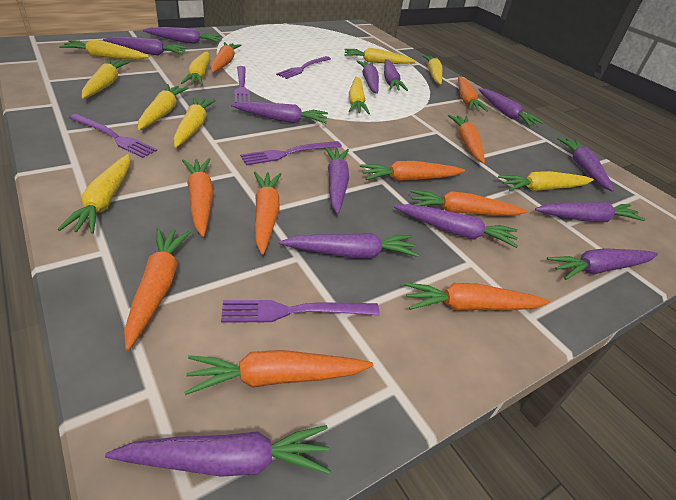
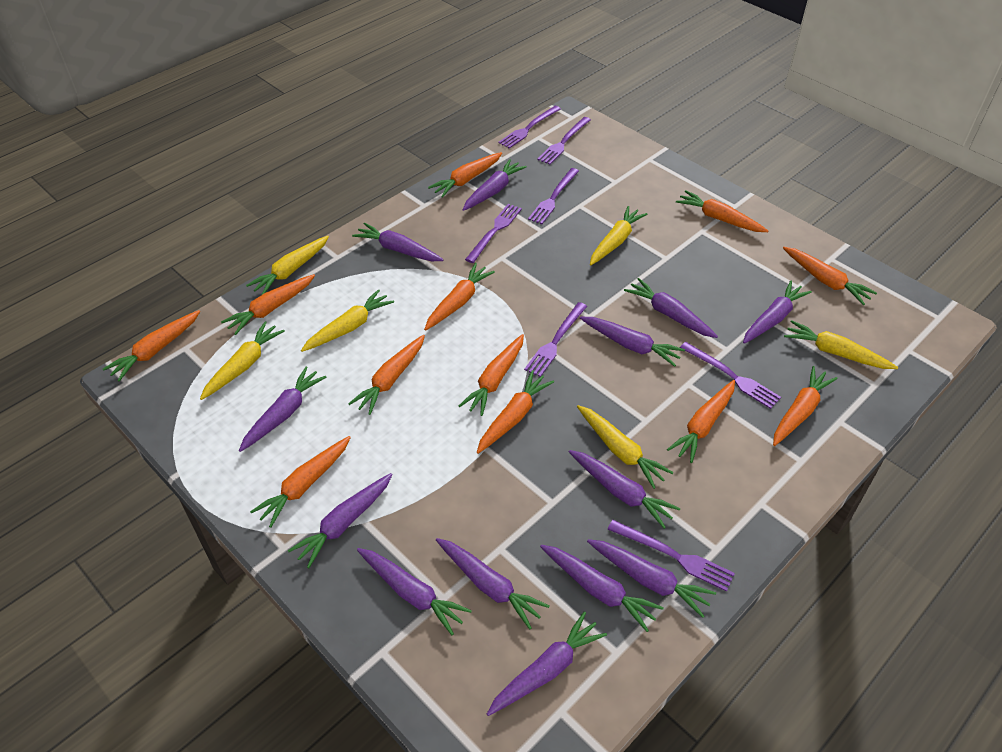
orange carrot: [124,228,191,350] [182,158,213,237] [184,350,373,395] [211,42,242,73] [254,172,282,255] [360,161,465,181] [404,282,550,311] [410,190,527,216] [448,115,485,164] [458,77,488,112] = 10 -> [103,310,200,382] [221,274,315,335] [250,436,351,528] [348,335,425,415] [424,263,495,331] [428,152,502,198] [459,334,524,416] [477,370,554,454] [667,380,735,463] [676,190,768,232] [773,366,838,446] [783,247,877,305] = 12
purple fork: [69,114,157,158] [221,300,380,323] [235,66,250,103] [240,141,342,165] [276,56,331,79] = 5 -> [465,204,522,263] [498,106,561,149] [524,302,587,377] [528,168,579,224] [537,117,591,165] [607,520,735,592] [680,342,781,409] = 7
yellow carrot: [58,154,130,234] [59,39,149,59] [82,59,129,99] [138,84,189,130] [173,97,216,148] [181,51,210,86] [345,48,415,64] [349,76,370,114] [422,55,442,84] [498,171,594,191] = 10 -> [200,321,285,400] [246,236,329,295] [301,289,394,352] [577,405,674,489] [590,206,647,265] [784,320,898,369] = 6

